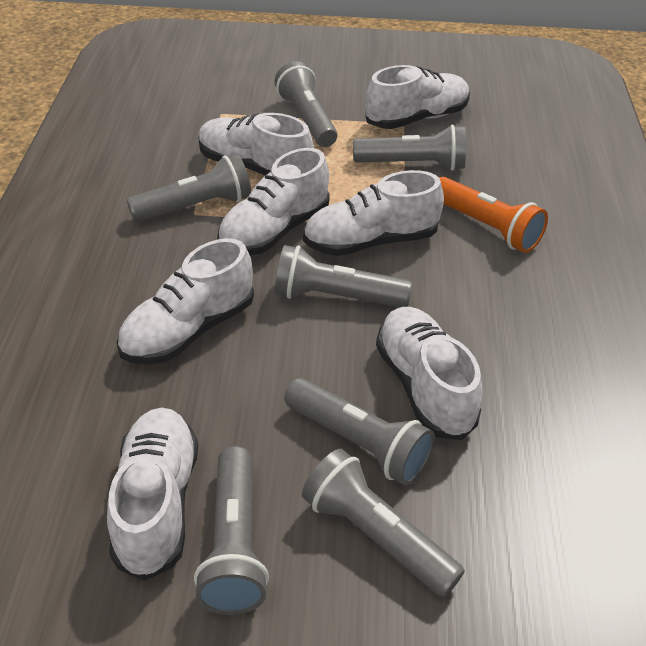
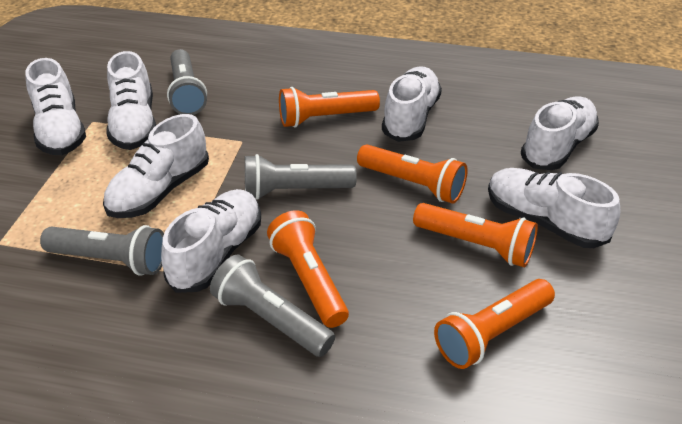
grey flashlight: [127,154,251,222] [194,446,269,615] [275,61,337,147] [275,245,412,307] [284,378,435,485] [302,449,465,597] [353,124,466,171] = 7 -> [40,225,164,276] [167,49,207,115] [210,255,335,357] [245,154,357,200] = 4
orange flashlight: [439,177,548,253] = 1 -> [267,210,349,328] [279,87,380,128] [357,144,468,204] [413,203,538,267] [434,279,555,369] = 5

